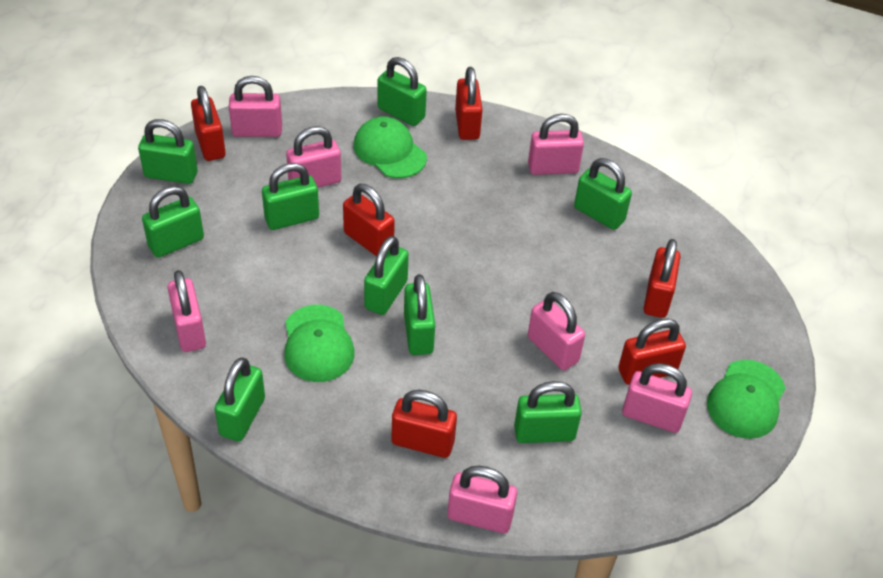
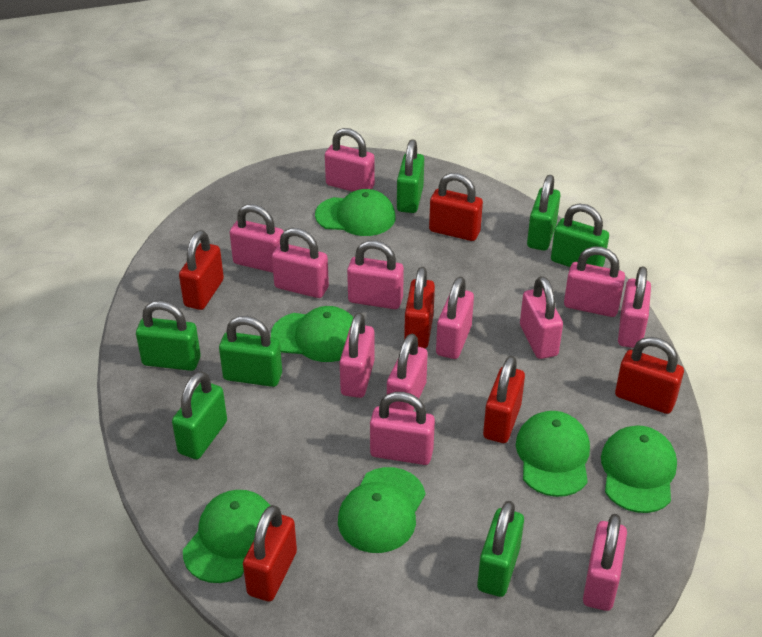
green cap: [284,305,354,382] [354,117,427,178] [707,360,786,439] = 3 -> [183,490,271,583] [271,306,354,362] [315,189,395,236] [338,467,425,553] [516,411,590,497] [601,425,677,513] = 6
green padlock: [138,119,198,184] [142,186,204,258] [215,357,265,442] [262,163,319,230] [364,236,409,315] [378,57,427,126] [404,274,435,355] [514,381,582,443] [574,158,632,230] = 9 -> [136,301,201,371] [172,371,227,459] [219,316,282,387] [397,139,424,213] [477,501,524,597] [527,175,561,251] [551,203,609,267] = 7
pink padlock: [167,270,206,352] [229,76,282,137] [286,126,341,188] [447,466,517,533] [528,114,584,175] [528,292,585,370] [622,363,692,433] = 7 -> [230,204,284,273] [272,228,329,298] [325,128,375,192] [340,313,375,398] [347,240,404,309] [370,392,435,465] [387,334,428,411] [436,277,474,359] [520,276,563,359] [564,246,625,317] [583,514,627,611] [618,266,651,348] = 12

